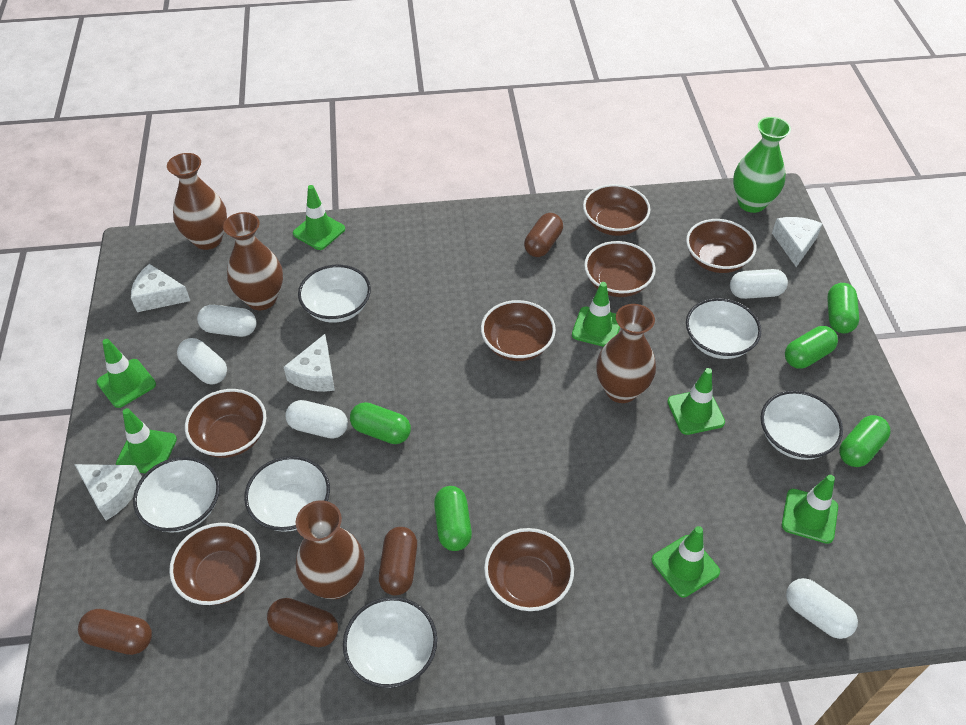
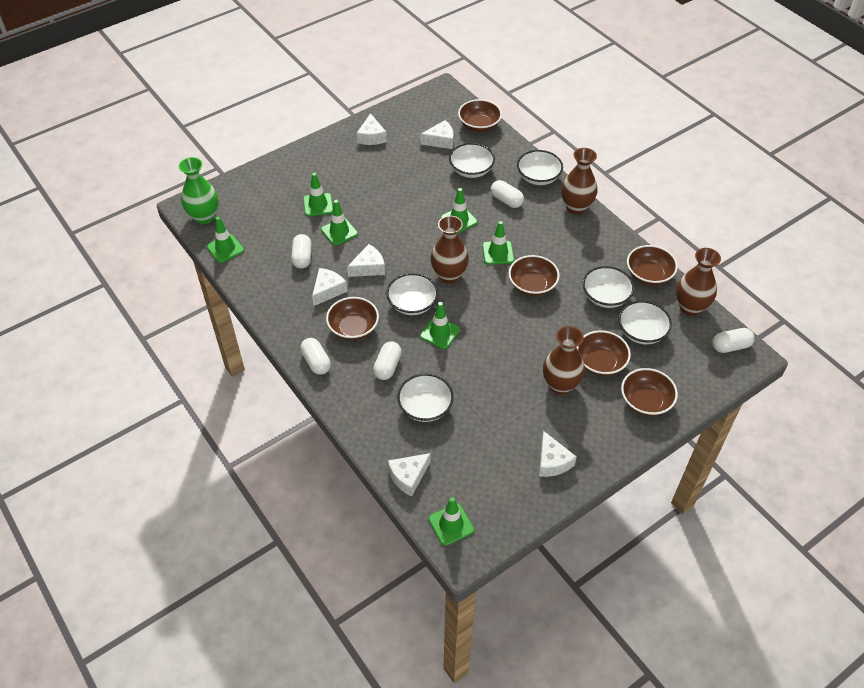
brown bowl: [169,523,260,605] [185,389,266,458] [481,300,556,361] [484,528,574,611] [583,184,651,236] [584,241,656,297] [686,219,756,273] = 7 -> [326,297,379,340] [458,99,502,132] [509,255,560,296] [576,330,631,376] [621,368,678,416] [627,245,678,286] = 6
brown capsule: [78,609,152,655] [267,598,338,647] [379,527,417,595] [524,213,563,257] = 4 -> none = 0
green capsule: [350,402,411,444] [434,486,472,551] [785,326,838,369] [827,283,859,334] [839,415,890,467] = 5 -> none = 0
white cheese: [74,464,142,521] [131,264,190,312] [284,334,335,392] [772,217,823,267] = 4 -> [312,268,347,306] [347,244,385,277] [357,113,387,145] [388,453,431,496] [420,120,453,149] [539,431,577,477] = 6

